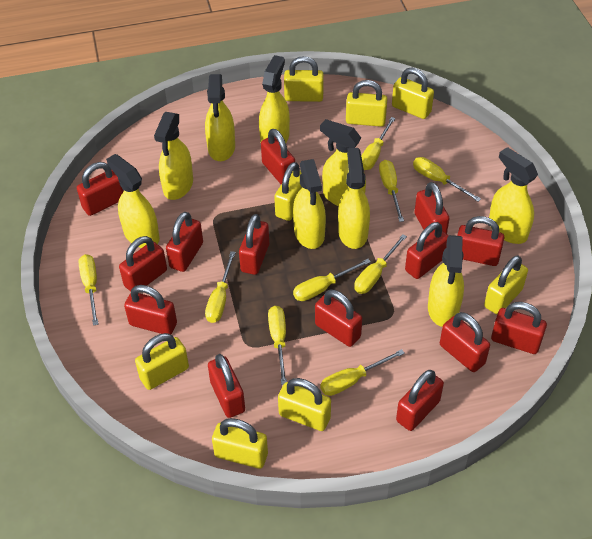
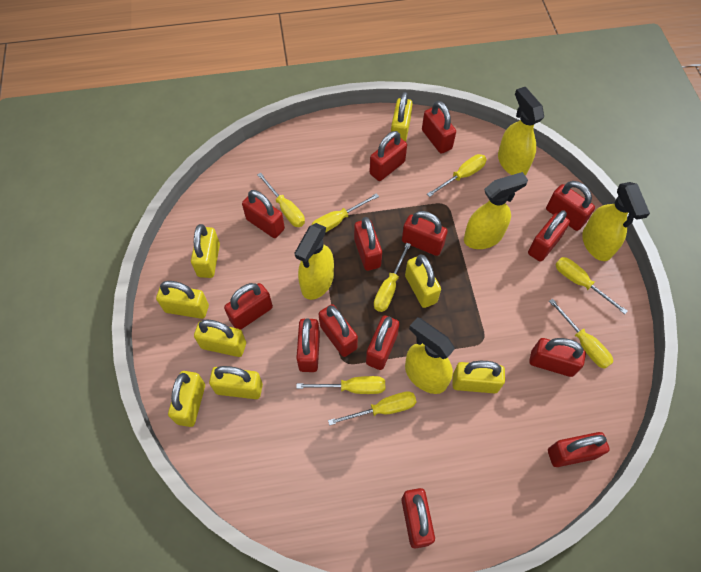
yellow screwdriver: [78,254,99,326] [205,251,236,323] [268,306,287,385] [293,259,371,301] [320,349,405,396] [354,234,407,294] [361,117,395,170] [379,160,404,222] [413,157,481,202] = 9 -> [257,172,305,227] [296,376,385,394] [312,193,379,232] [328,391,417,426] [374,243,411,312] [427,154,487,197] [549,298,613,369] [555,257,628,314] = 8
yellow spray bottle: [106,154,160,248] [154,112,193,200] [205,74,235,161] [259,55,290,143] [293,159,326,249] [320,119,366,206] [338,148,370,249] [428,235,464,327] [489,147,538,244] = 9 -> [295,223,334,300] [405,317,455,394] [464,172,528,249] [498,87,544,175] [582,182,650,261] = 5

